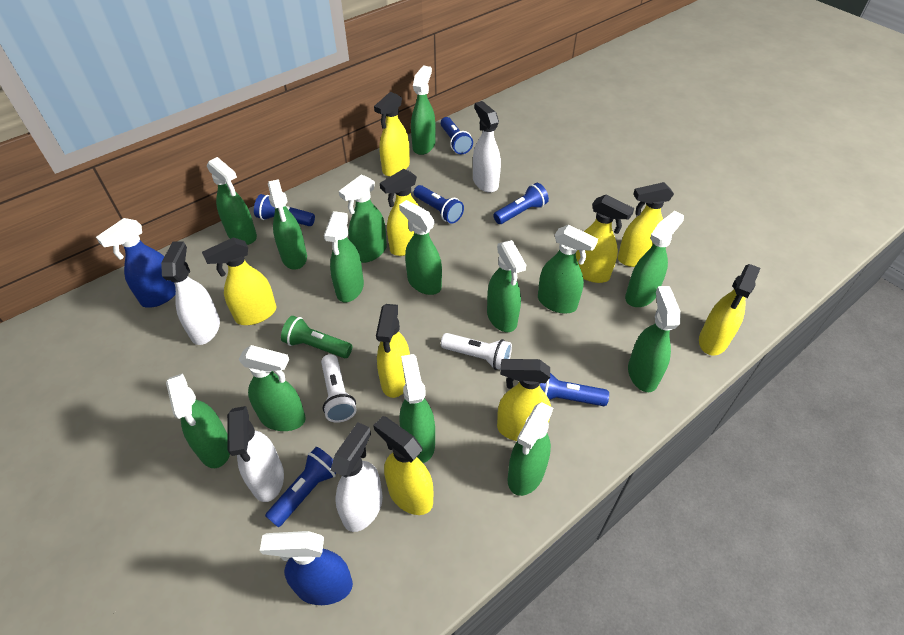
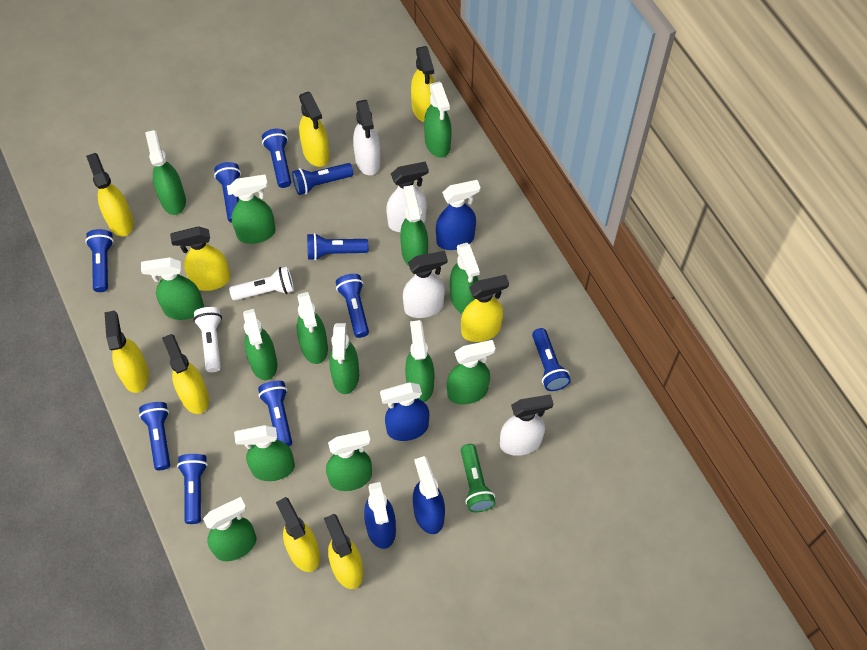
blue flashlight: [254,194,315,226] [265,447,336,527] [414,185,464,224] [440,117,473,154] [493,183,549,224] [540,373,609,406] = 6 -> [85,229,114,292] [139,402,170,470] [177,454,208,524] [214,162,241,223] [258,381,292,446] [262,129,291,188] [292,163,353,195] [307,233,368,260] [336,274,369,338] [532,328,571,391] = 10
blue spray bottle: [96,218,176,308] [260,531,353,605] = 2 -> [364,482,396,549] [380,382,429,441] [413,456,445,534] [436,180,480,250] = 4

